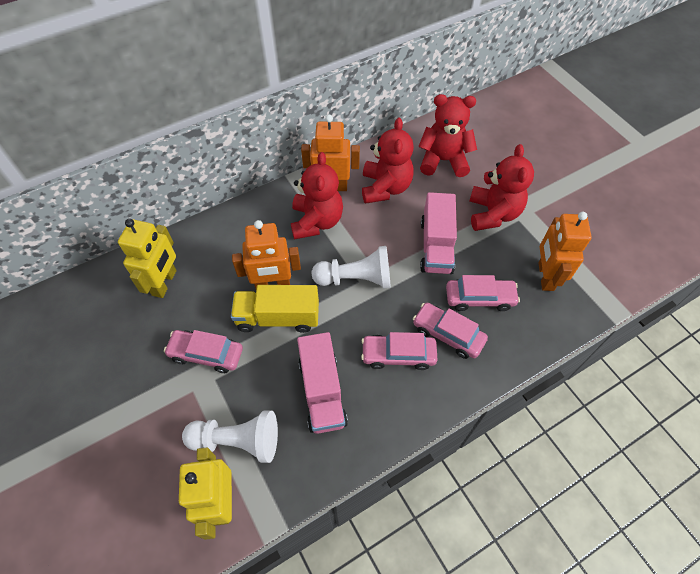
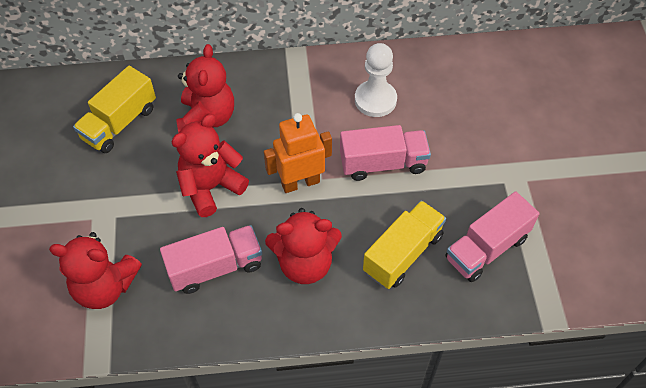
orange robot: [232,220,301,289] [301,114,360,191] [538,212,592,291] = 3 -> [264,113,332,193] = 1
pink car: [164,330,243,373] [361,332,437,370] [413,303,488,359] [446,275,520,311] = 4 -> none = 0
pink truck: [297,332,348,434] [420,192,457,274] = 2 -> [160,225,262,294] [340,125,431,181] [445,191,539,282] = 3
white pawn: [182,410,278,463] [312,246,390,289] = 2 -> [355,43,397,117] = 1
yellow robot: [118,219,177,298] [179,447,232,540] = 2 -> none = 0
yellow truck: [231,285,319,333] = 1 -> [73,66,156,153] [363,200,446,289] = 2

